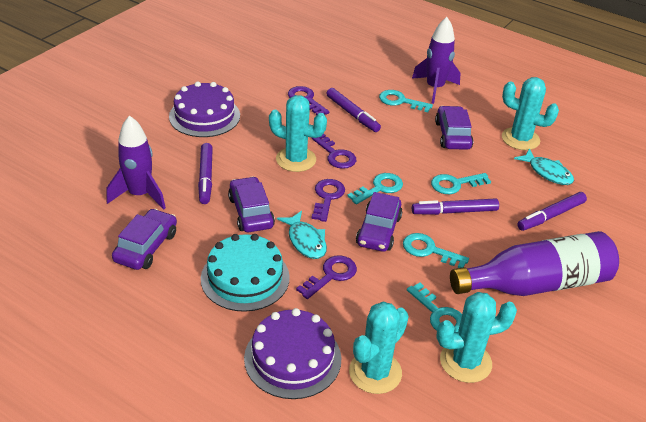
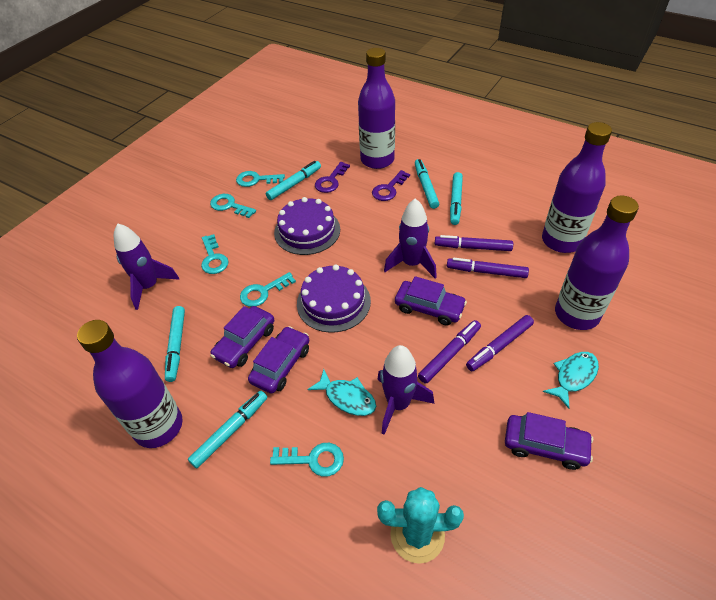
purple bottle: [450,231,619,296] = 1 -> [77,320,183,448] [358,48,395,169] [542,122,612,253] [555,195,639,330] = 4
purple key: [288,86,330,115] [296,255,357,299] [312,133,356,169] [312,179,345,222] = 4 -> [315,162,350,193] [372,170,410,201] = 2
purple rocket: [106,115,166,210] [412,17,460,104] = 2 -> [114,223,179,310] [377,345,434,435] [384,198,437,278] = 3
turquoise cactus: [269,95,327,172] [349,302,409,394] [436,292,517,383] [502,77,559,150] = 4 -> [377,487,464,564] = 1
turquoise cake: [201,234,290,312] = 1 -> none = 0
turquoise marker: none = 0 -> [165,306,185,382] [188,391,267,468] [266,161,321,200] [415,159,439,209] [450,172,463,225] = 5

